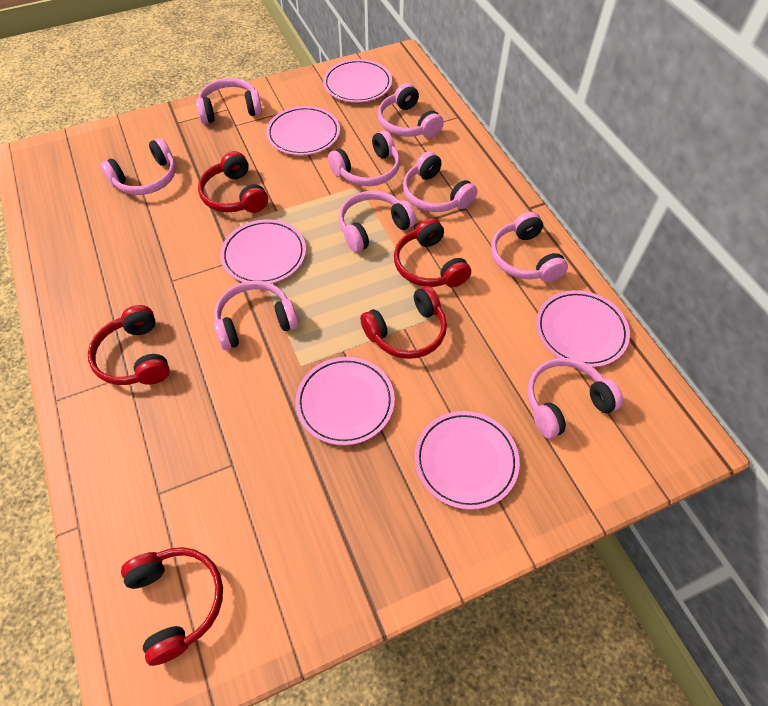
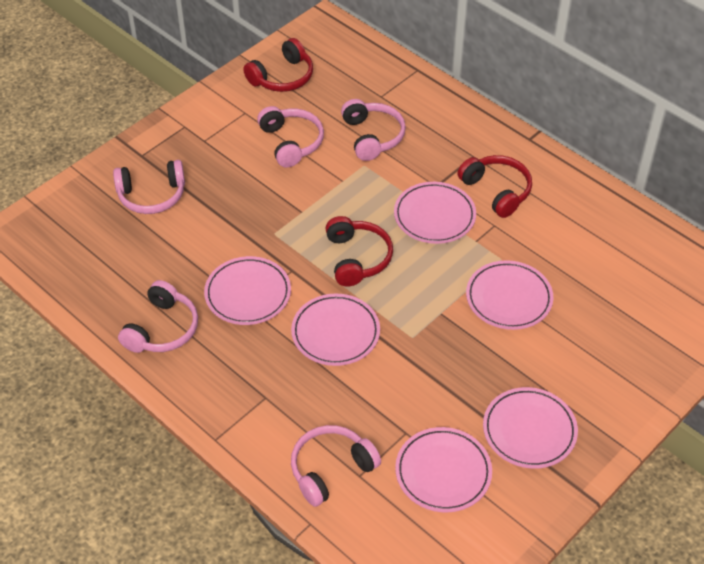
pink headphones: [100,138,176,195] [196,78,262,124] [214,281,298,350] [328,131,400,186] [339,191,416,253] [378,83,444,138] [403,151,477,212] [491,212,568,282] [527,358,623,439] = 9 -> [113,160,185,214] [118,280,198,353] [257,106,324,167] [291,425,381,507] [341,99,406,161] = 5
red headphones: [88,305,170,385] [121,547,223,666] [198,151,268,213] [360,286,447,359] [394,218,471,287] = 5 -> [243,38,313,92] [325,216,393,287] [458,155,532,218] = 3

